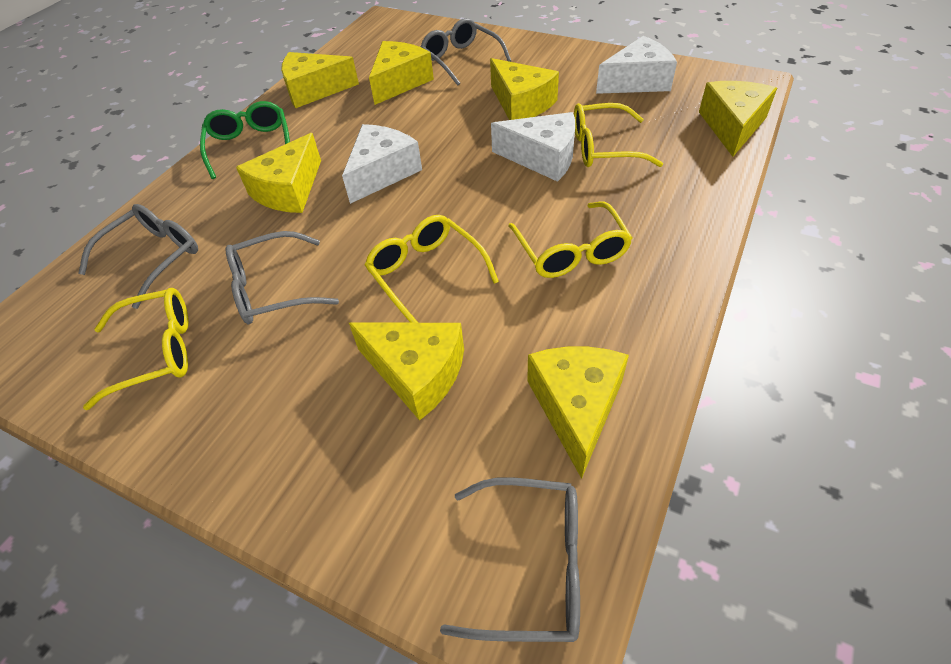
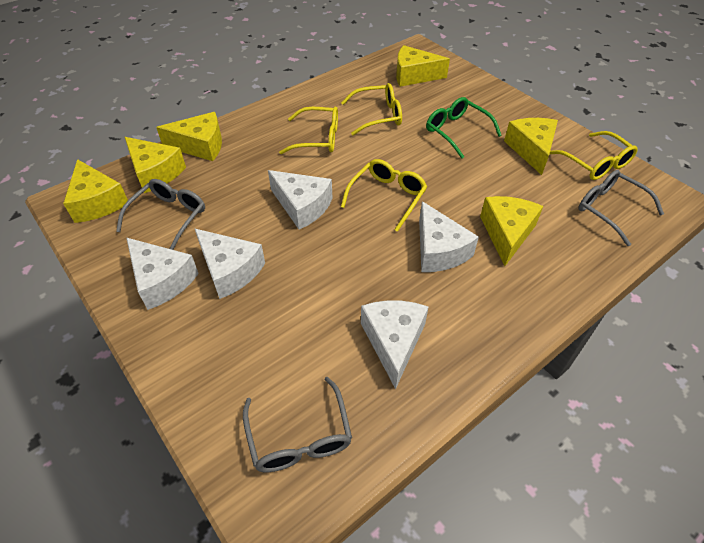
grey glasses: [78,204,198,309] [225,231,339,324] [420,18,511,86] [440,477,580,642] = 4 -> [116,179,205,250] [243,377,352,472] [579,170,664,246] = 3
white cheese: [342,124,422,204] [491,112,575,182] [596,36,677,94] = 3 -> [126,238,199,310] [195,229,265,299] [268,170,333,229] [361,300,428,389] [419,201,479,272] = 5
yellow cheese: [236,133,321,213] [281,52,359,108] [349,323,464,421] [369,41,434,105] [490,58,559,120] [527,347,629,479] [699,81,777,157] = 7 -> [63,159,128,223] [125,137,186,193] [156,112,222,161] [396,45,450,87] [480,196,543,266] [504,118,558,175] = 6

